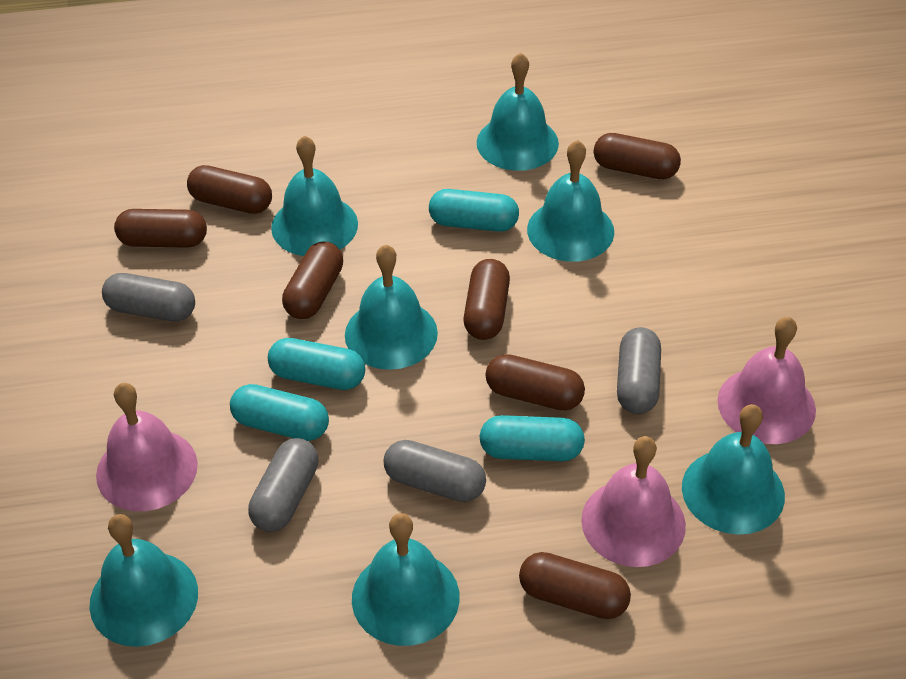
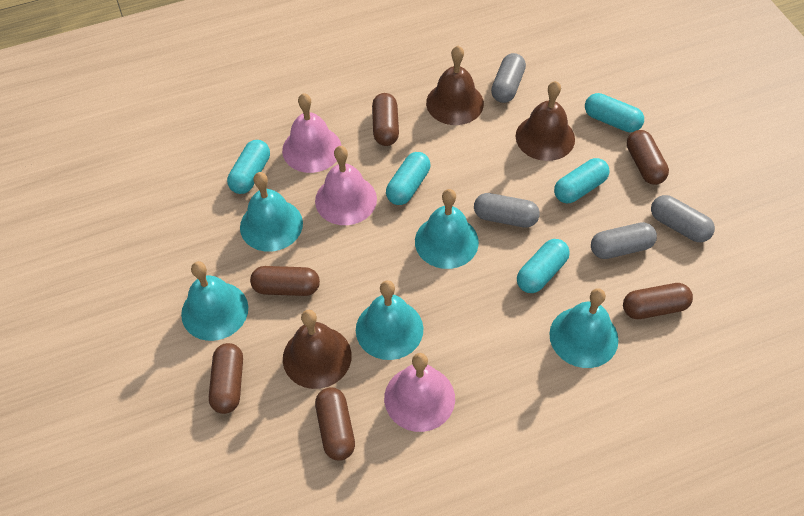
brown bell: none = 0 -> [283,310,352,389] [426,46,484,125] [516,81,575,161] = 3
brown capsule: [114,209,207,248] [187,165,272,214] [282,241,343,319] [464,259,510,340] [485,354,585,411] [519,552,631,619] [594,133,681,179] = 7 -> [209,343,243,414] [250,266,320,296] [315,388,355,461] [372,93,399,146] [623,283,693,319] [627,130,669,185] = 6
turquoise bell: [89,514,198,647] [271,135,358,256] [345,244,438,370] [352,513,460,646] [477,53,559,171] [527,140,614,262] [682,404,785,535] = 7 -> [181,261,248,341] [240,172,303,252] [356,280,423,360] [415,189,479,269] [549,288,619,368] = 5
turquoise capsule: [230,384,329,441] [268,338,365,390] [429,189,519,232] [479,415,585,461] = 4 -> [227,140,270,194] [386,152,430,205] [517,239,570,293] [554,158,609,203] [585,93,644,133] = 5

